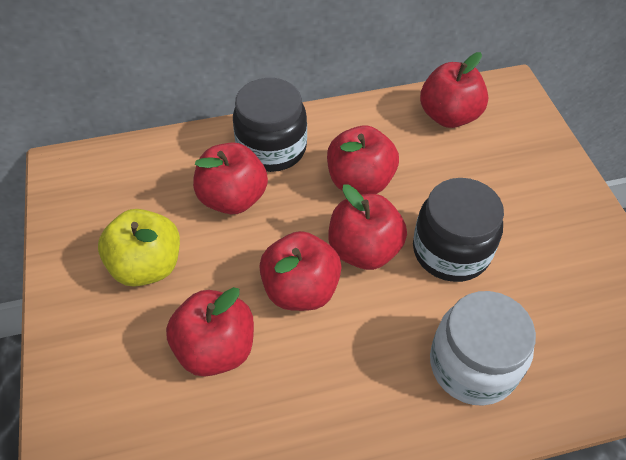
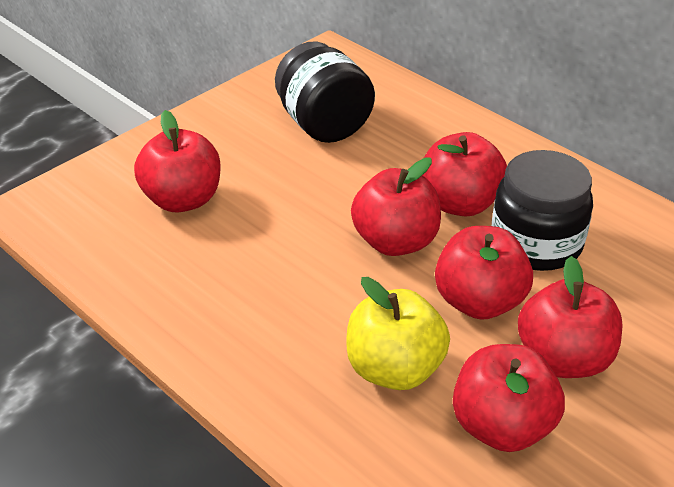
white jar: [430,291,536,406] = 1 -> none = 0

